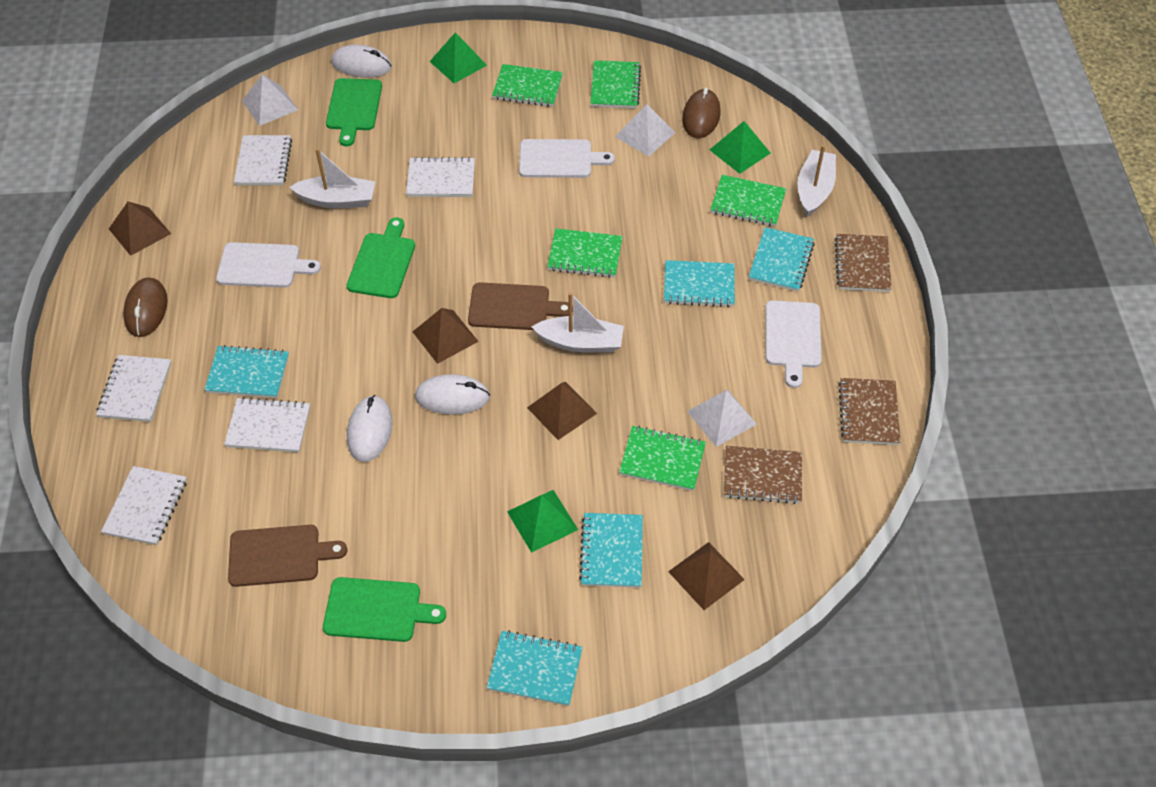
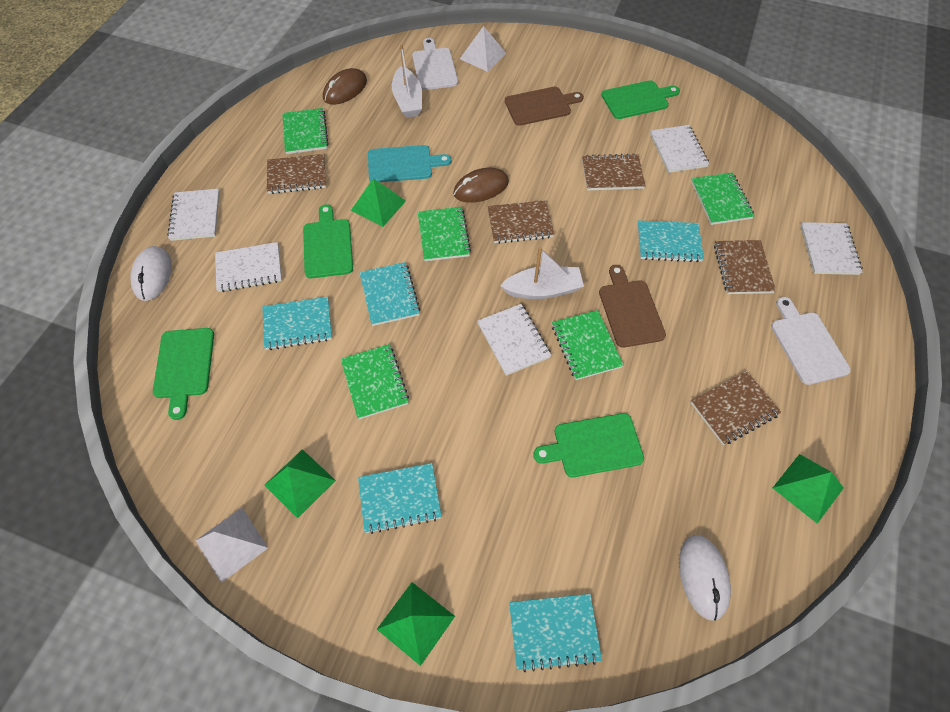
brown notebook: [724,446,802,504] [834,234,892,292] [838,378,901,445] = 3 -> [267,154,326,194] [487,200,554,244] [582,153,645,190] [691,371,781,445] [714,240,776,294] = 5
brown pyramid: [109,201,171,256] [413,308,479,364] [527,382,597,440] [668,542,745,610] = 4 -> none = 0
green cutting board: [323,577,446,642] [326,78,382,146] [347,218,415,298] = 3 -> [153,328,214,420] [303,205,353,278] [533,413,644,477] [601,80,680,119] = 4
green pyramid: [429,32,487,83] [507,490,578,553] [710,121,770,174] = 3 -> [264,449,336,518] [351,178,406,227] [377,582,455,666] [773,454,844,524] = 4
turquoise cutting board: none = 0 -> [368,145,451,182] = 1
white boat: [290,148,375,208] [532,292,624,353] [797,145,836,217] = 3 -> [392,44,422,118] [500,247,584,299] = 2
white cutting board: [216,242,321,288] [519,139,615,178] [765,300,822,388] = 3 -> [412,38,458,90] [771,297,851,385] = 2
white mouse: [331,45,392,78] [347,395,392,462] [415,374,490,415] = 3 -> [130,246,172,301] [679,535,731,621] = 2
white pyramid: [242,74,298,126] [615,104,675,157] [687,389,757,447] = 3 -> [195,508,268,583] [460,26,507,72] = 2

